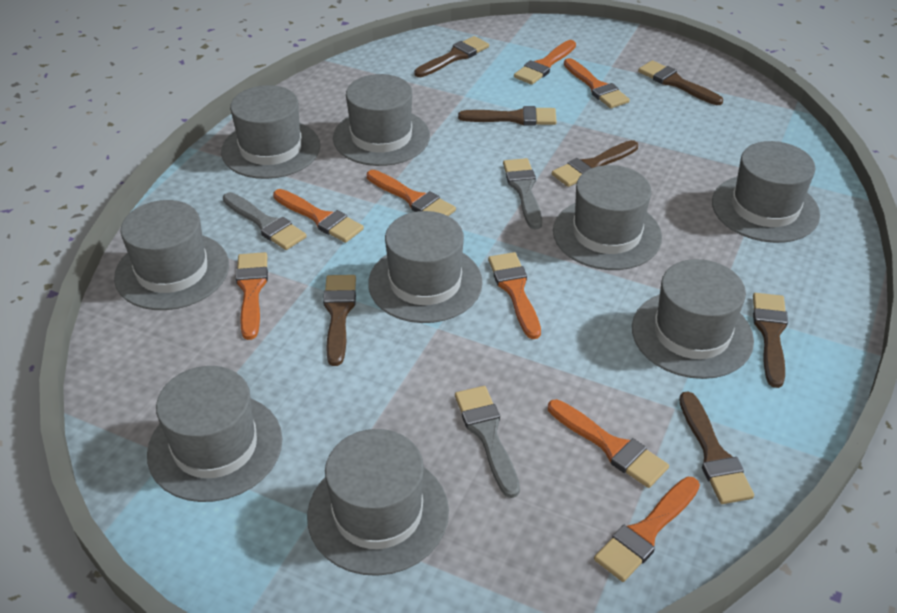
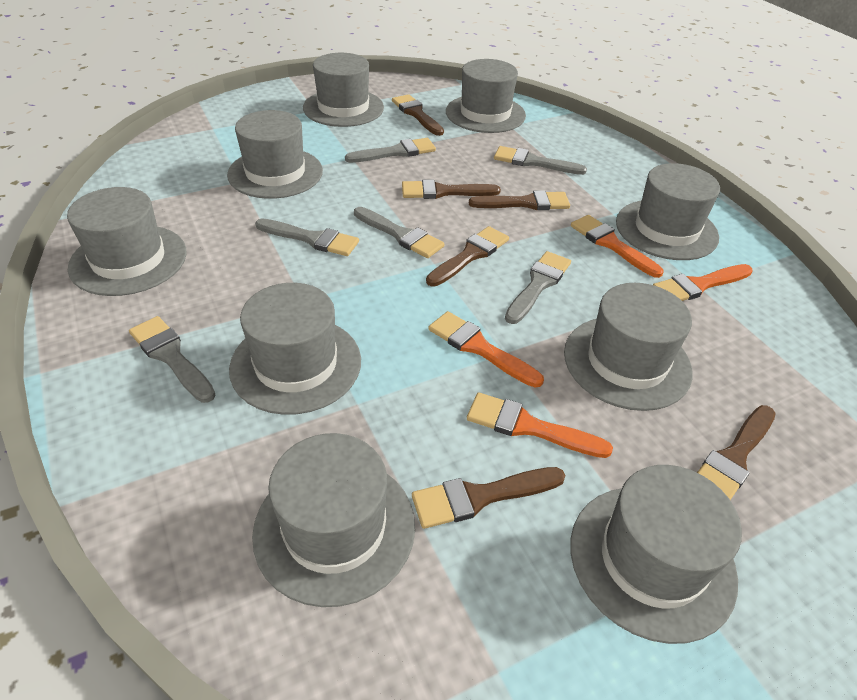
brown brush: [323,275,356,366] [414,36,489,77] [458,106,557,126] [552,140,638,187] [638,60,723,105] [679,391,754,504] [753,293,788,388] = 7 -> [392,94,444,136] [402,180,501,199] [412,467,565,529] [426,226,509,287] [469,190,570,210] [697,405,776,500] = 6
grey brush: [223,192,307,250] [455,386,520,498] [503,158,542,229] = 3 -> [129,316,215,403] [255,218,359,256] [345,138,436,163] [354,207,444,258] [494,146,587,175] [505,251,571,324] = 6
orange brush: [236,252,268,340] [273,189,364,243] [367,170,456,216] [488,252,541,339] [514,40,576,85] [548,399,669,488] [564,58,630,109] [594,477,700,582] = 8 -> [428,311,544,387] [467,392,613,458] [571,215,663,278] [653,264,753,301] = 4

